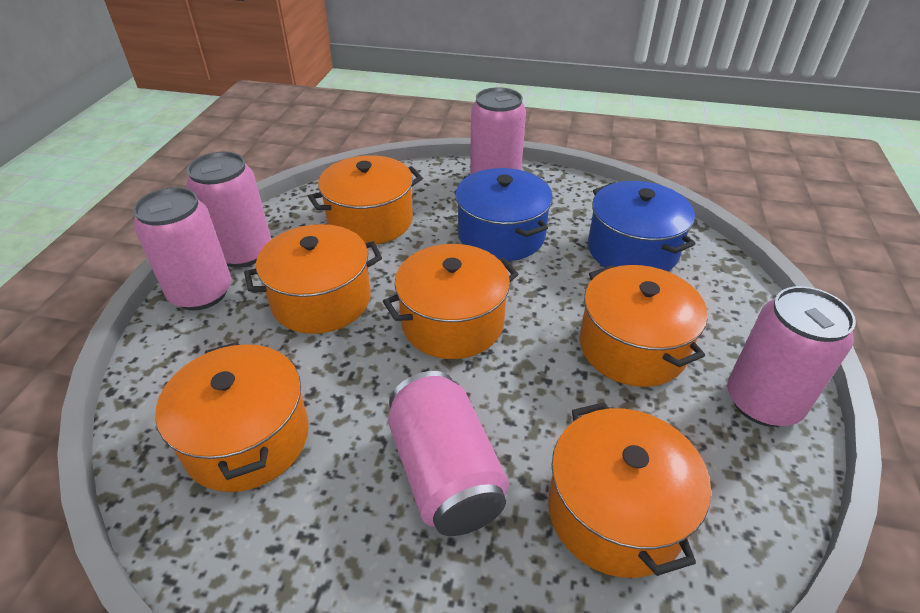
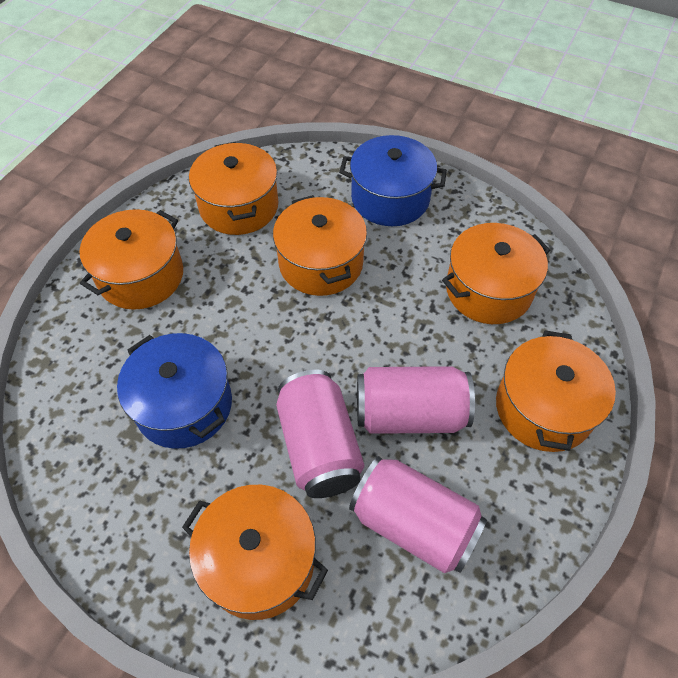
pink can: [133,187,232,310] [187,151,271,268] [388,371,509,536] [470,87,526,174] [727,286,856,427] = 5 -> [276,370,364,498] [349,456,487,573] [357,366,475,434] = 3

